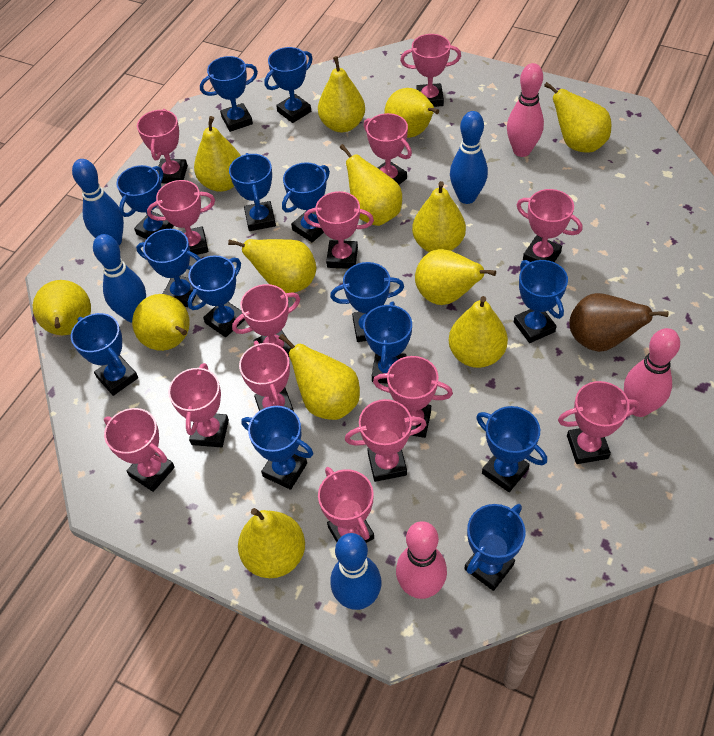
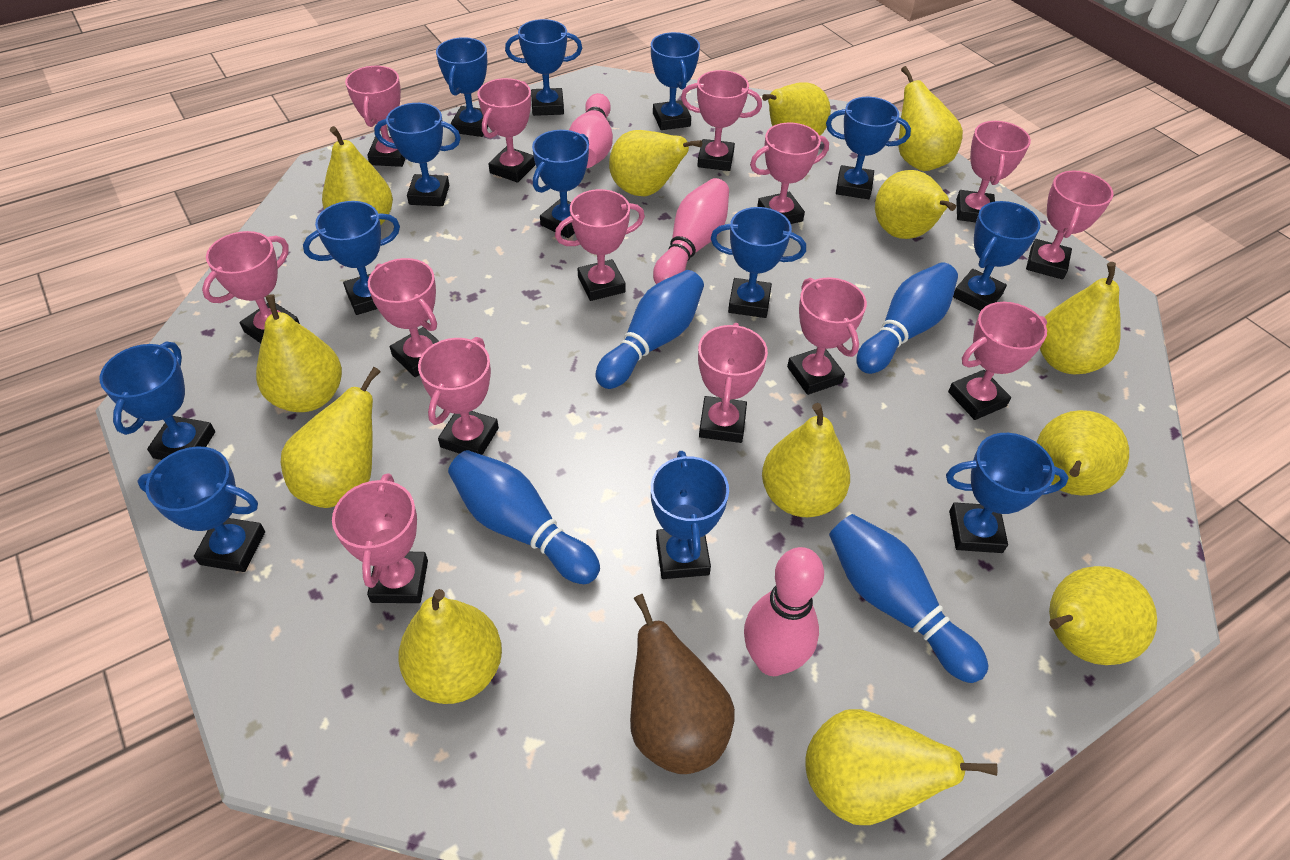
blue trophy: [71,313,138,396] [116,165,174,239] [136,229,201,307] [188,255,245,337] [200,56,258,132] [229,153,276,231] [241,406,313,490] [265,47,313,123] [282,162,330,242] [330,262,404,342] [363,302,412,384] [464,504,526,591] [476,406,547,492] [514,260,568,343] = 14 -> [100,341,215,460] [137,446,265,572] [303,201,400,315] [374,103,461,206] [436,37,488,137] [505,19,582,116] [532,130,589,238] [651,32,700,130] [651,451,729,579] [711,207,806,318] [826,97,911,199] [946,433,1068,553] [953,201,1040,311] = 13

